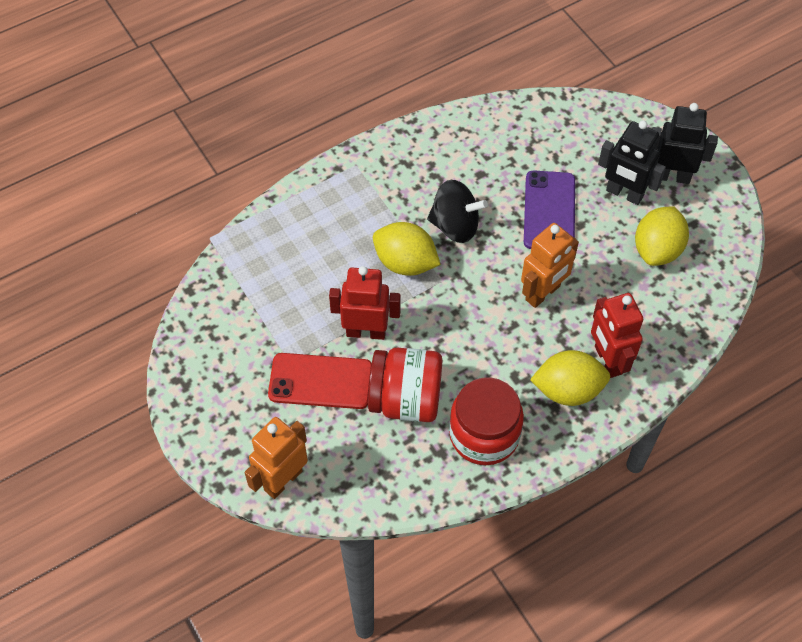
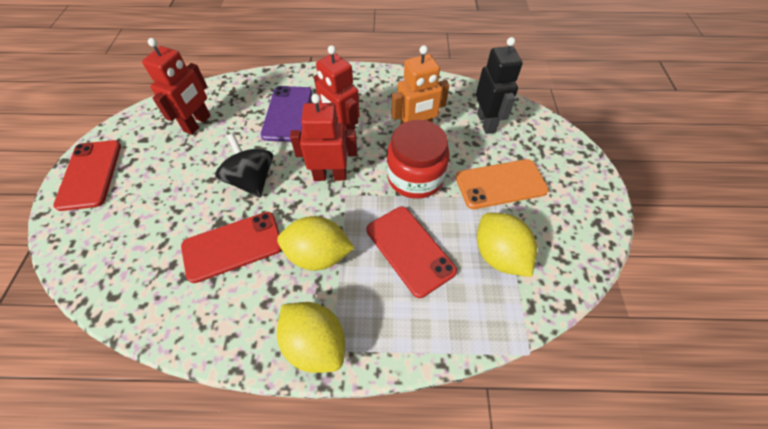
black robot: [598,120,666,205] [652,103,718,184] = 2 -> [476,37,522,134] = 1
orange phone: none = 0 -> [456,159,549,209] = 1
orange robot: [245,417,308,499] [521,223,579,308] = 2 -> [391,45,449,125] = 1
red jar: [368,347,442,422] [449,377,524,465] = 2 -> [387,120,450,199] = 1
red phone: [268,353,372,409] = 1 -> [53,140,121,211] [181,212,282,283] [367,207,457,298] = 3
red robot: [329,266,401,340] [591,293,644,378] = 2 -> [142,38,211,135] [290,94,357,181] [314,45,360,134] = 3

